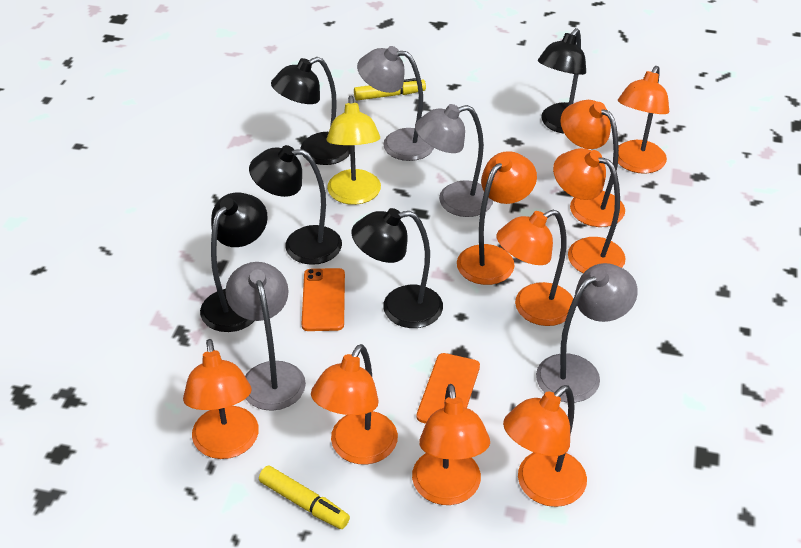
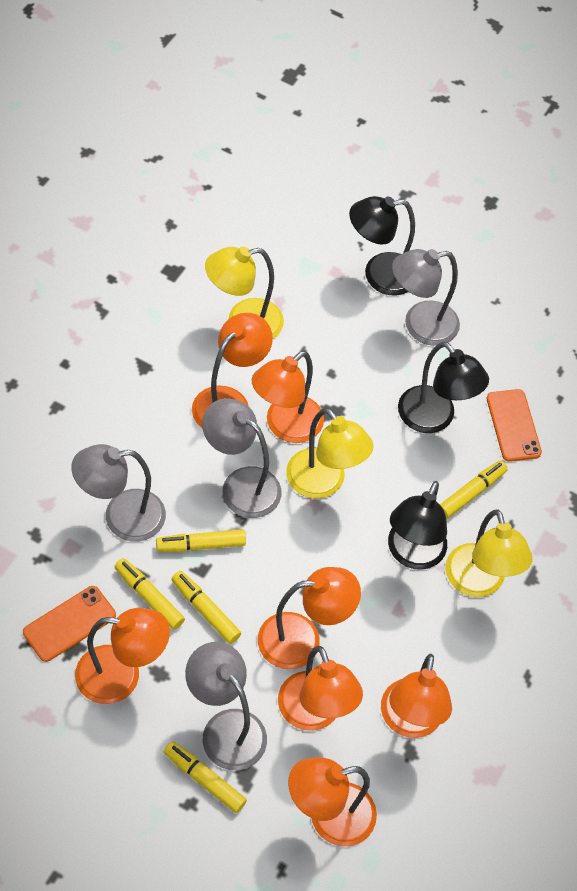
black lamp: [200,192,268,332] [249,145,342,265] [271,57,350,165] [352,208,443,328] [538,28,586,134] = 5 -> [349,196,415,295] [388,481,447,570] [398,342,489,433] = 3
orange lamp: [183,339,259,459] [311,344,398,464] [412,384,490,505] [457,151,537,285] [497,210,573,326] [503,385,587,507] [553,148,626,273] [560,100,625,227] [618,66,669,174] = 9 -> [75,608,170,704] [192,313,273,428] [252,351,324,443] [258,567,361,669] [278,646,363,731] [288,758,377,847] [381,654,452,738] = 7
yellow lamp: [326,96,381,205] = 1 -> [205,246,284,339] [286,408,374,499] [445,509,533,597] = 3
yellow marker: [259,465,350,529] [354,78,426,100] = 2 -> [115,558,185,630] [156,529,246,552] [164,741,247,813] [171,571,241,644] [440,461,508,519] = 5

